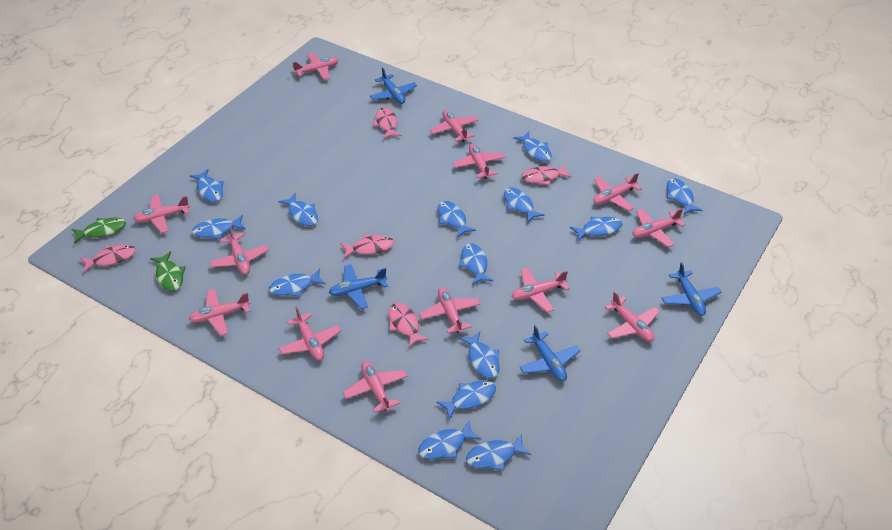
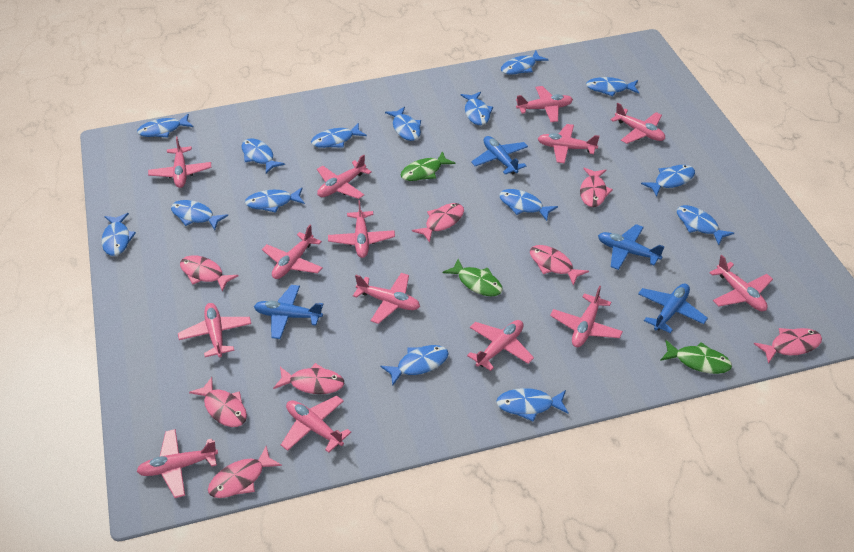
blue fish: [190,169,224,202] [192,215,246,239] [269,268,326,296] [278,193,318,226] [418,421,481,459] [436,380,496,420] [438,201,476,237] [459,243,493,285] [459,332,500,378] [466,434,531,471] [504,188,544,223] [513,132,552,162] [570,217,622,242] [667,178,703,214] = 14 -> [101,213,136,256] [137,114,193,137] [171,200,228,230] [242,139,285,174] [245,188,305,213] [311,123,367,148] [381,345,449,386] [385,107,421,141] [460,92,493,125] [496,388,569,422] [499,189,558,221] [501,51,549,75] [586,77,639,96] [641,165,695,197] [677,205,734,245] = 15
green fish: [72,218,126,244] [150,251,185,291] = 2 -> [401,151,456,181] [443,259,503,296] [660,340,732,374] = 3
pink fish: [80,244,136,272] [340,234,394,259] [373,108,402,139] [388,303,429,348] [521,165,572,185] = 5 -> [180,255,239,292] [189,377,247,427] [208,446,282,498] [273,363,344,394] [412,203,464,243] [530,245,589,286] [580,168,613,207] [754,328,822,364] = 8
pink plane: [133,195,190,233] [189,289,250,336] [210,226,269,274] [279,306,341,360] [292,53,338,80] [343,361,408,413] [419,287,480,333] [430,110,479,142] [453,143,505,179] [511,268,570,312] [593,173,642,211] [605,291,660,342] [633,208,685,247] = 13 -> [137,429,218,498] [148,137,211,188] [178,303,251,357] [262,225,323,279] [281,396,351,453] [317,154,372,199] [328,200,395,258] [353,273,420,324] [467,320,534,371] [516,86,573,122] [537,124,599,164] [550,285,623,347] [611,103,665,144] [709,255,773,311] = 14

